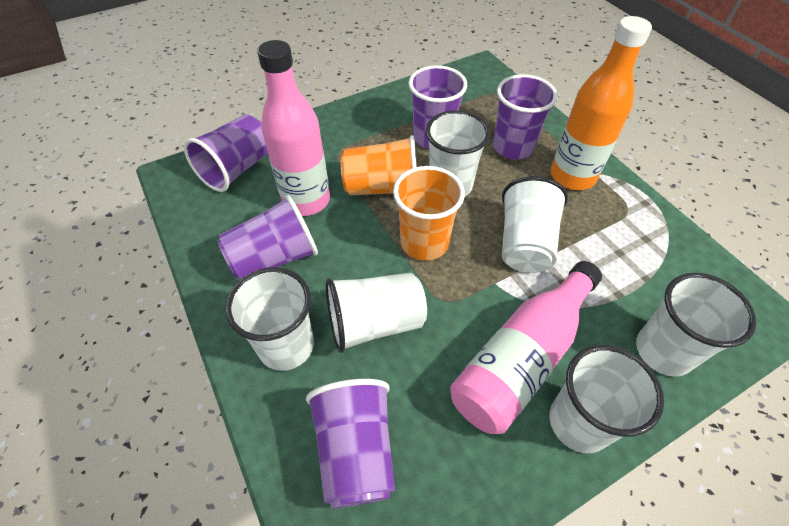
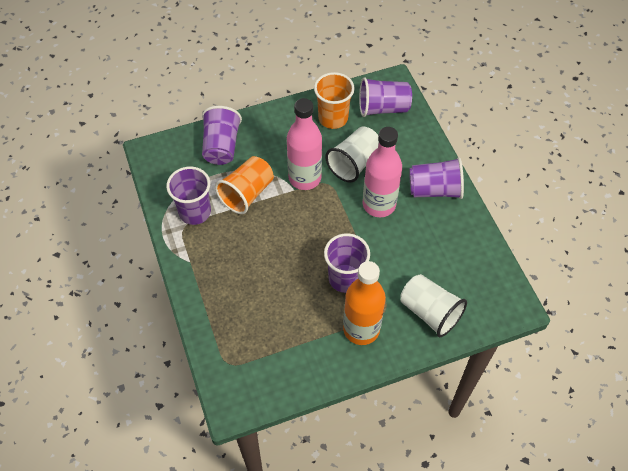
white cup: [225,267,314,371] [326,273,427,353] [426,110,490,196] [502,176,568,273] [549,345,664,453] [636,273,756,377] = 6 -> [325,126,379,182] [400,274,467,337] = 2

